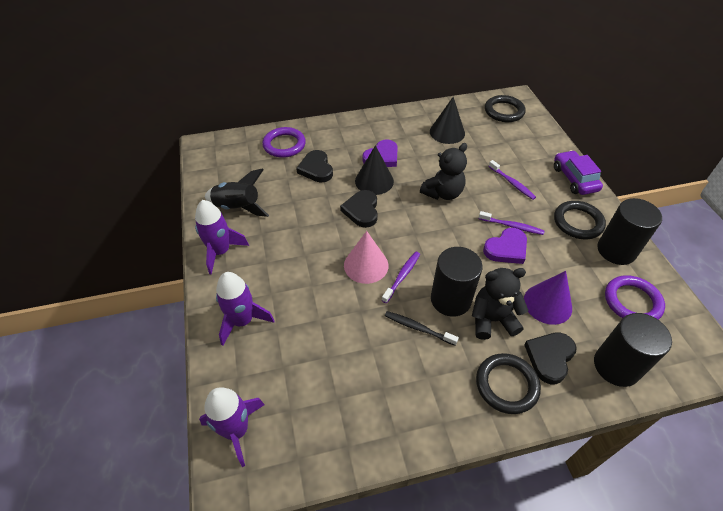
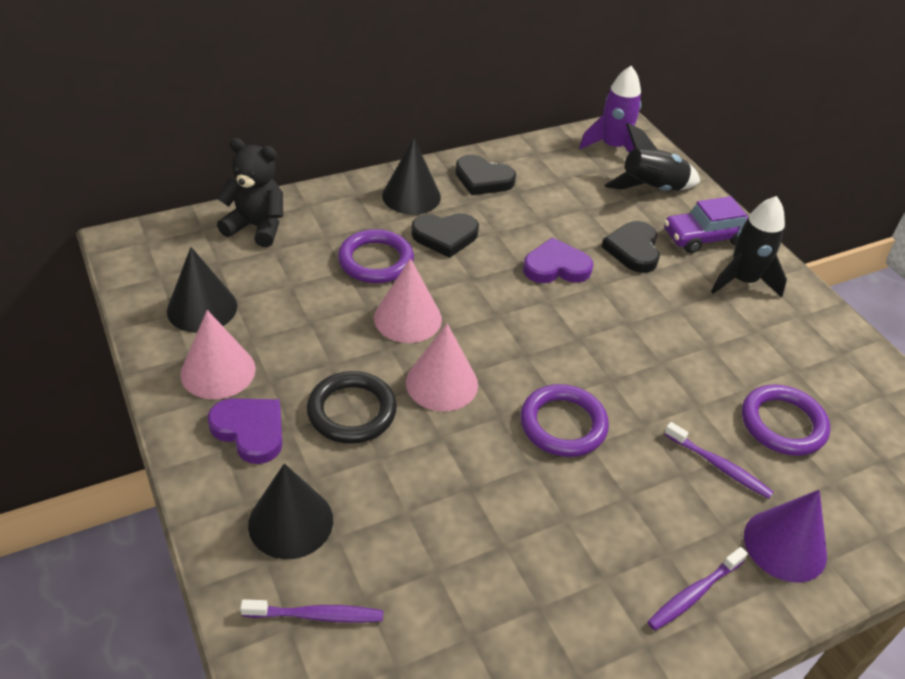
black cone: [355,145,394,195] [430,97,465,144] = 2 -> [167,247,237,333] [248,463,333,559] [382,138,441,215] = 3
black cylinder: [431,247,483,317] [594,313,672,387] [597,198,662,265] = 3 -> none = 0
black ring: [476,353,541,414] [485,95,525,122] [554,201,606,240] = 3 -> [307,371,397,444] = 1
black rocket: [205,168,269,217] = 1 -> [604,123,700,191] [711,196,787,298] = 2
black teddy bear: [420,143,467,200] [472,268,528,340] = 2 -> [216,138,283,247] = 1
black toothbrush: [385,311,459,346] = 1 -> none = 0
pink cone: [344,231,389,284] = 1 -> [180,310,256,399] [374,258,442,343] [406,324,478,411] = 3
purple ring: [262,127,306,158] [605,275,665,320] = 2 -> [338,229,414,283] [520,384,609,457] [742,385,830,456] = 3
purple rocket: [195,200,249,274] [199,387,265,467] [216,272,275,346] = 3 -> [579,66,641,153] = 1

